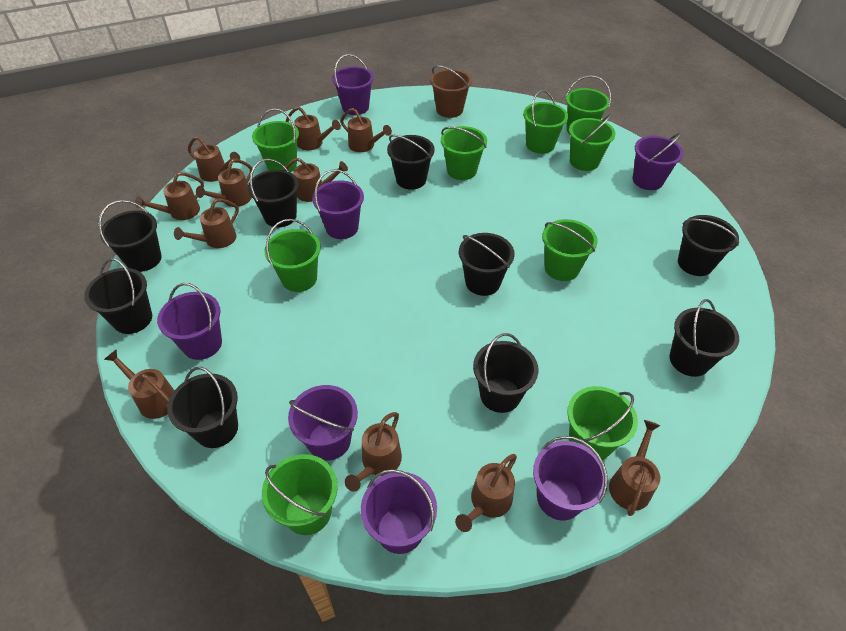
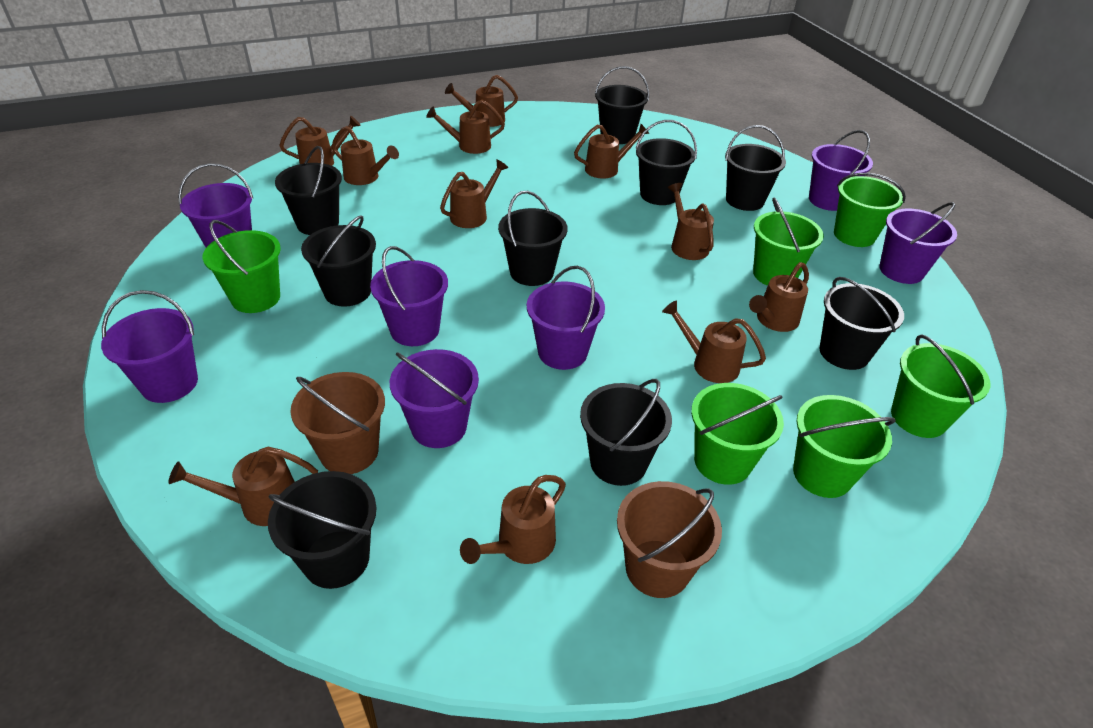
brown bucket: [430,65,472,118] = 1 -> [291,372,385,474] [617,481,722,598] = 2
green bucket: [252,108,299,172] [262,454,338,535] [264,219,321,292] [441,126,487,180] [523,90,568,154] [542,219,598,281] [566,75,611,134] [567,386,638,460] [569,113,616,171] = 9 -> [203,220,281,313] [691,383,784,485] [753,197,824,286] [793,395,896,498] [834,173,906,247] [891,335,990,438] = 6

